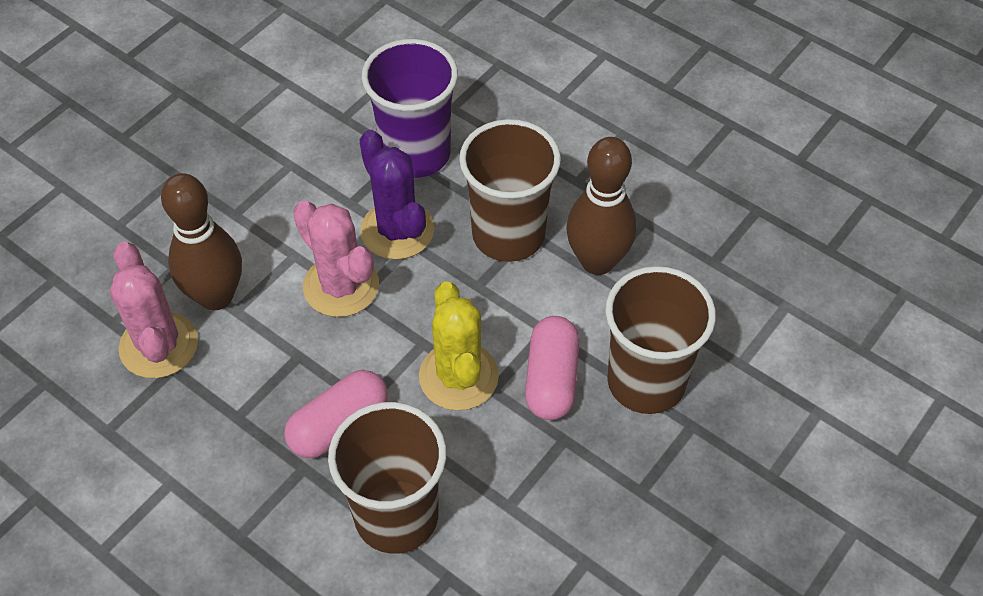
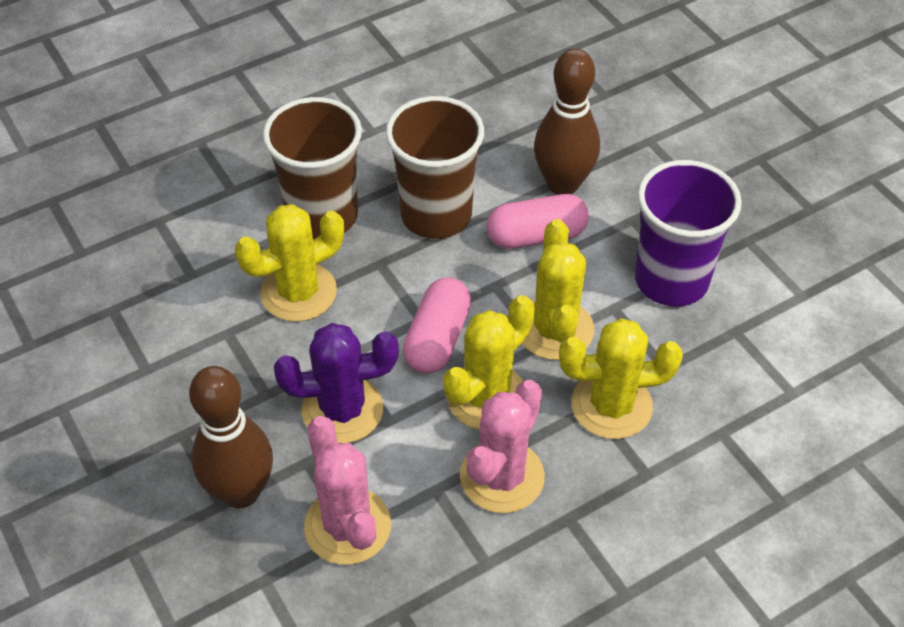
brown cup: [328,402,446,554] [459,119,561,262] [605,266,716,414] = 3 -> [263,97,362,239] [386,96,484,239] = 2
yellow cactus: [419,281,499,410] = 1 -> [235,204,344,322] [443,295,535,430] [522,219,594,360] [559,318,683,439] = 4

